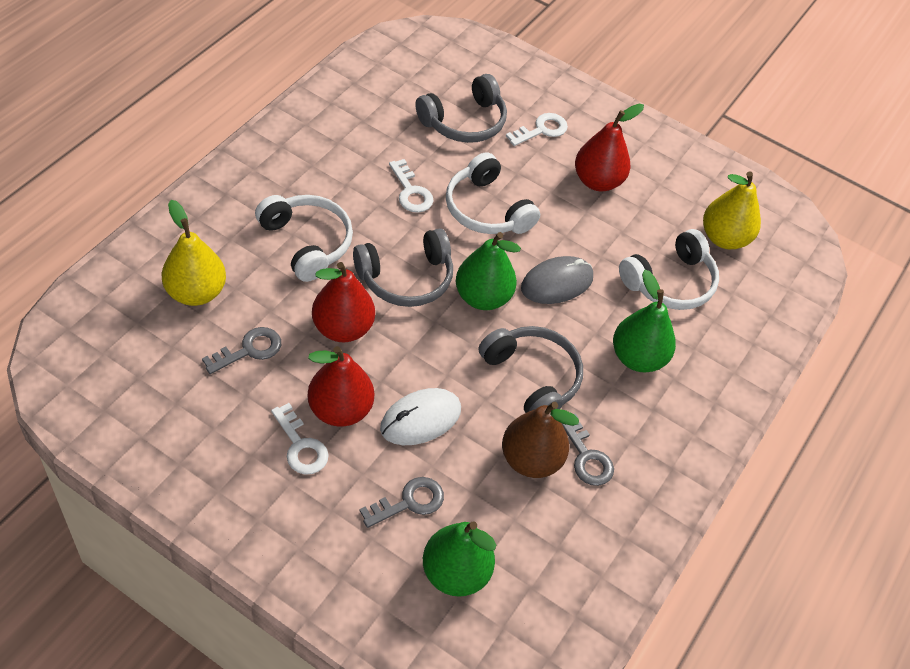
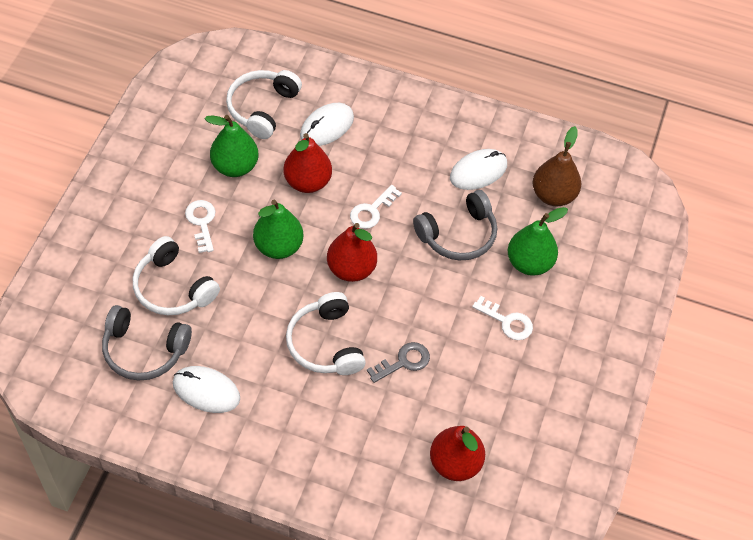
grey headphones: [353,228,453,307] [415,74,507,143] [478,326,583,413] = 3 -> [102,305,192,381] [413,190,497,261] = 2
grey key: [202,327,281,374] [359,477,444,528] [562,413,614,486] = 3 -> [367,342,430,383] = 1
grey mouse: [521,256,593,304] = 1 -> none = 0
white mouse: [380,388,461,445] = 1 -> [173,366,240,413] [300,103,354,146] [450,149,507,190] = 3
yellow pear: [162,200,226,306] [703,171,761,249] = 2 -> none = 0

